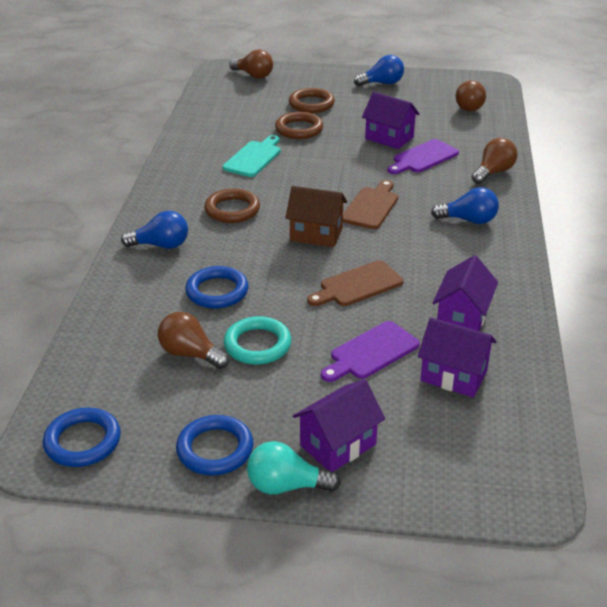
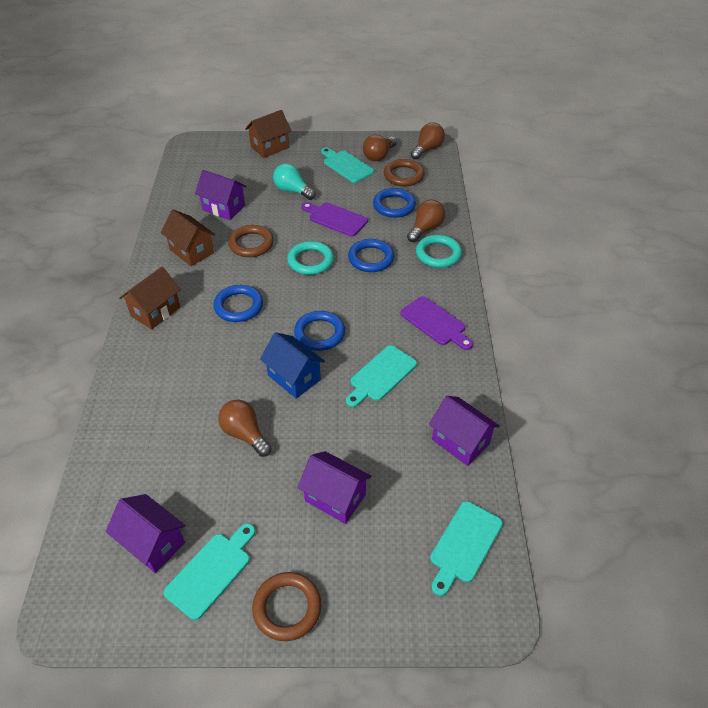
blue house: none = 0 -> [260,332,325,399] = 1
blue light bulb: [121,211,188,249] [354,55,404,86] [431,187,499,224] = 3 -> none = 0
blue ring: [43,408,121,467] [176,415,254,475] [185,266,248,309] = 3 -> [213,285,263,322] [294,311,345,351] [348,239,394,272] [373,188,416,218] = 4
brown cutting board: [307,260,404,306] [343,180,398,229] = 2 -> none = 0
brown house: [285,186,347,247] = 1 -> [120,267,181,329] [161,209,215,266] [245,110,291,158] = 3
turquoise cutting board: [223,135,281,177] = 1 -> [164,523,255,620] [321,147,374,183] [346,345,417,407] [430,501,503,596] = 4
turquoise ring: [224,316,291,365] = 1 -> [287,241,334,275] [416,235,462,268] = 2

